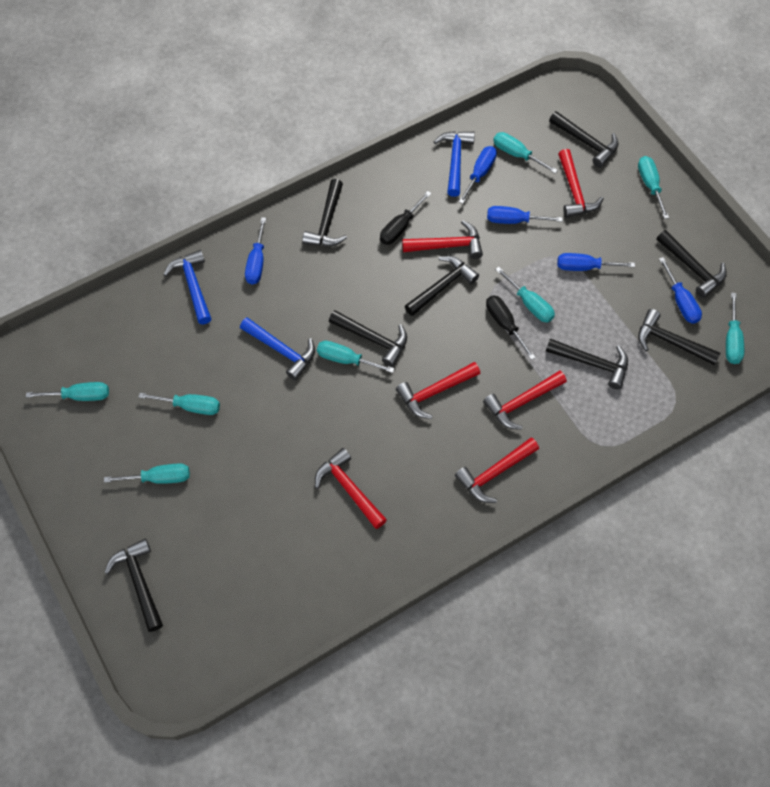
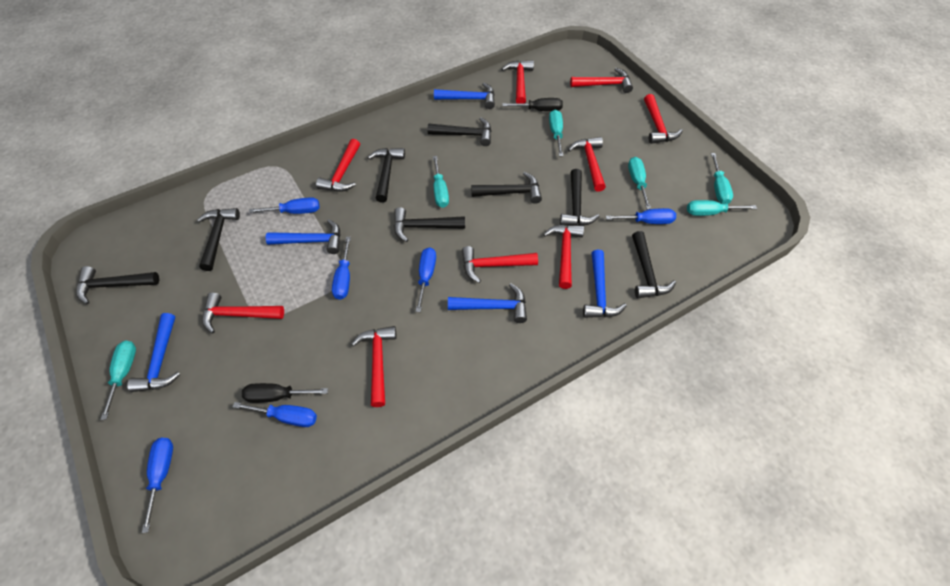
blue hammer: [163,250,211,324] [240,317,315,380] [433,131,475,197] = 3 -> [127,313,180,392] [266,219,341,254] [434,82,495,109] [448,283,527,323] [583,250,627,318] = 5
blue screwdriver: [245,217,266,284] [459,146,497,204] [487,206,563,224] [557,253,635,271] [659,257,702,324] = 5 -> [142,438,173,533] [233,402,317,427] [249,197,320,214] [332,237,351,300] [415,247,436,312] [606,208,676,224] = 6
red hammer: [315,448,387,529] [396,362,481,419] [402,220,483,259] [455,437,539,503] [483,371,567,430] [558,149,604,218] = 6 -> [202,292,284,334] [316,139,360,192] [351,326,396,407] [462,246,538,283] [502,60,534,103] [543,225,584,289] [568,137,606,192] [570,68,633,93] [644,94,683,144] = 9
turquoise screwdriver: [26,382,109,401] [104,463,190,484] [138,393,220,415] [317,341,395,373] [493,132,558,174] [495,267,555,323] [638,156,669,219] [726,292,744,364] = 8 -> [101,340,136,420] [433,156,449,208] [549,110,563,156] [628,157,651,209] [687,200,757,216] [711,153,733,204] = 6

